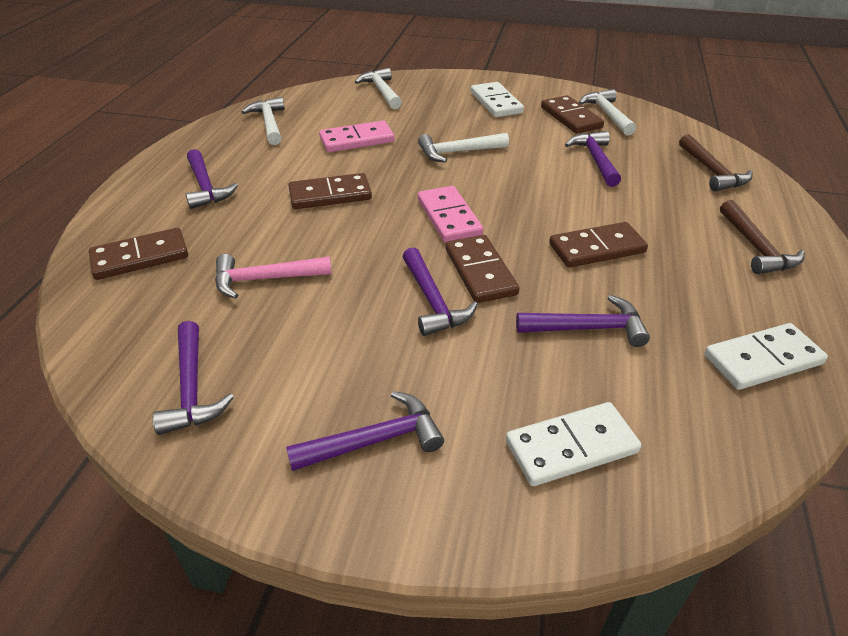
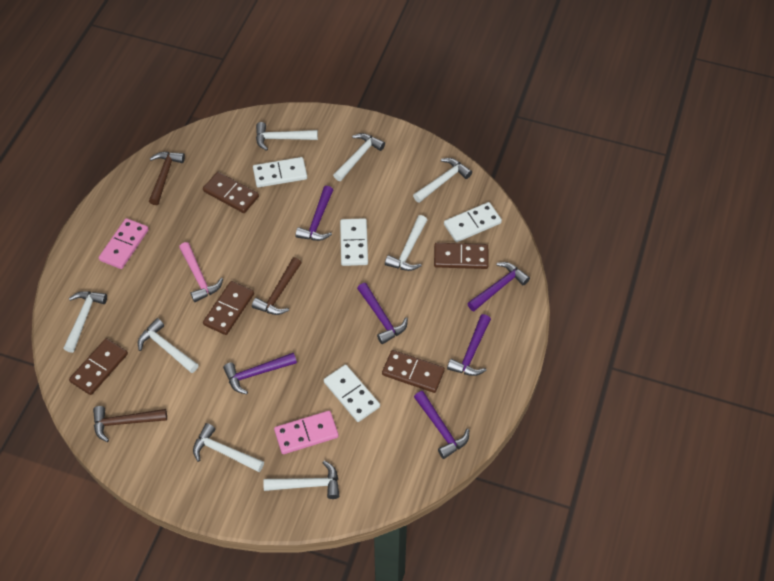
brown hammer: [679,134,752,191] [720,200,805,274] = 2 -> [93,406,167,442] [149,152,185,205] [252,257,302,315] = 3
white domino: [471,82,524,117] [506,402,641,486] [704,323,828,390] = 3 -> [253,157,307,188] [324,365,380,422] [340,218,368,266] [444,202,502,242] = 4
white hammer: [242,97,285,145] [355,68,402,109] [418,133,509,163] [579,89,636,135] = 4 -> [63,291,107,353] [138,318,199,373] [193,423,264,472] [256,122,318,151] [263,461,339,499] [333,133,385,181] [385,215,427,271] [413,158,472,203] = 8

